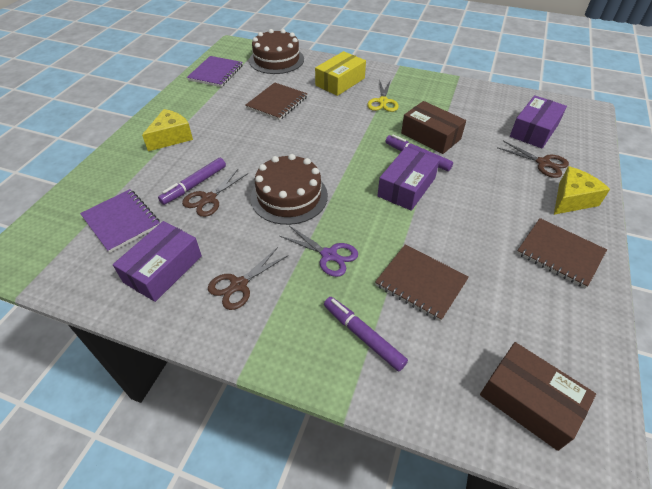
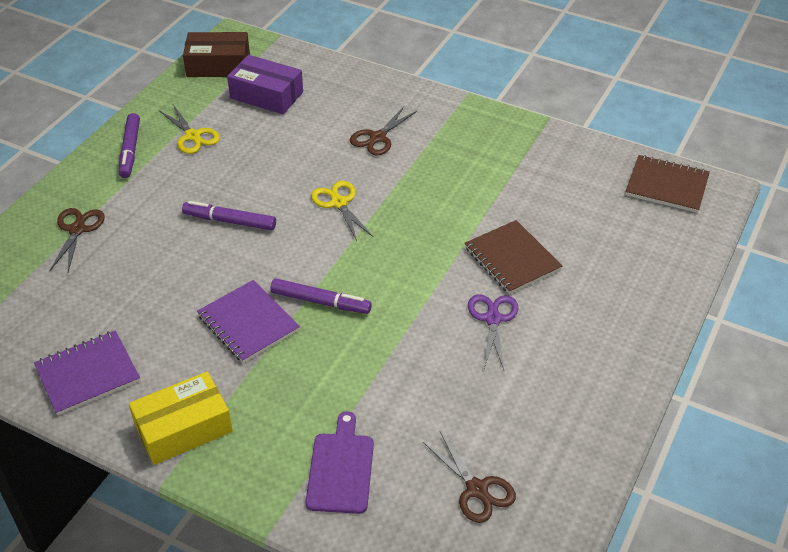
brown box: [401,101,466,154] [480,342,596,451] = 2 -> [183,32,250,77] = 1
brown cake: [249,29,304,74] [251,154,328,225] = 2 -> none = 0
brown notebook: [245,82,308,120] [375,245,469,321] [517,218,607,289] = 3 -> [465,220,562,294] [625,155,710,213] = 2
purple box: [113,221,202,302] [377,147,440,211] [510,95,567,148] = 3 -> [227,55,303,114] = 1
purple cutting board: none = 0 -> [306,411,374,514] = 1
yellow cheese: [142,109,193,151] [554,166,610,215] = 2 -> none = 0
yellow scissors: [367,80,399,112] = 1 -> [159,105,220,154] [311,181,373,241] = 2

